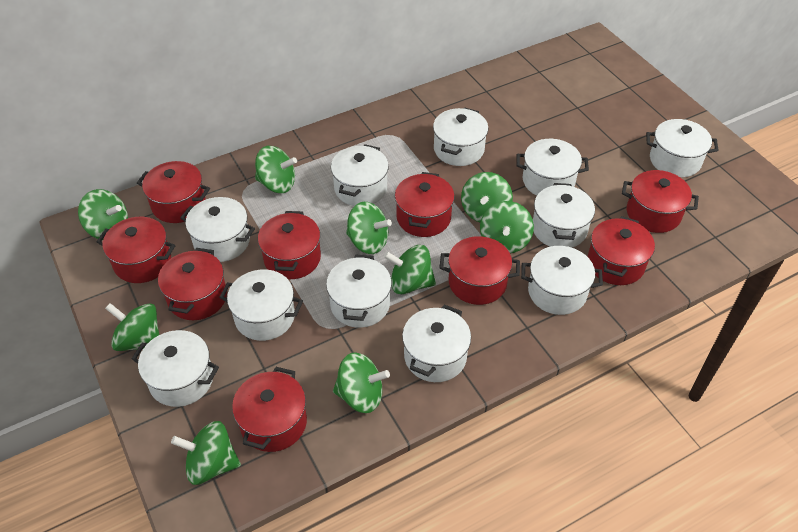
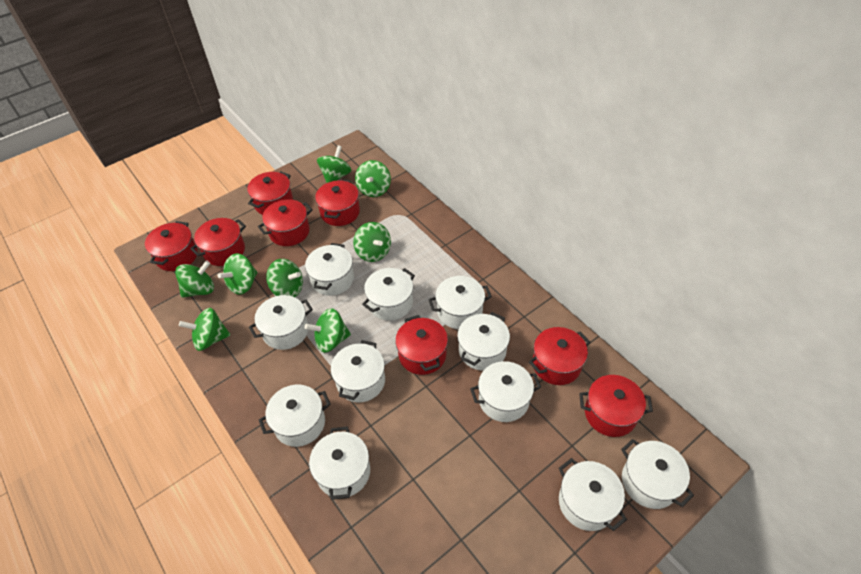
green spinning top: [78,189,128,239] [105,303,159,351] [171,421,241,485] [255,146,297,193] [333,353,390,413] [346,202,392,254] [384,245,436,294] [461,172,513,222] [480,201,534,253] = 9 -> [175,261,214,298] [179,308,230,351] [218,253,258,295] [266,259,303,297] [304,308,351,353] [317,145,352,183] [353,222,391,262] [355,160,391,197] = 8
red pot: [97,217,175,283] [137,161,210,223] [158,248,227,320] [232,367,307,452] [258,211,321,279] [395,172,455,237] [439,236,520,305] [588,216,655,285] [622,170,699,233] = 9 -> [145,221,198,271] [190,218,246,266] [247,171,293,215] [258,199,313,246] [315,179,360,226] [395,315,448,375] [529,327,590,385] [579,375,653,437] = 8

